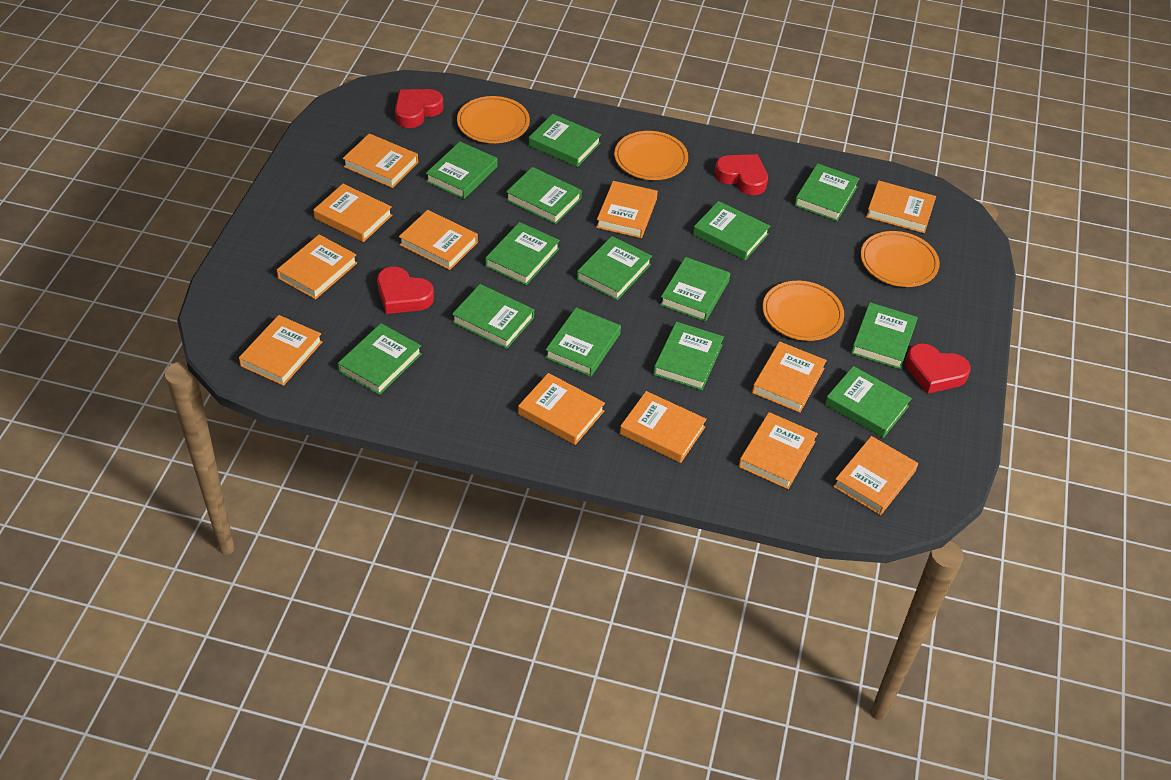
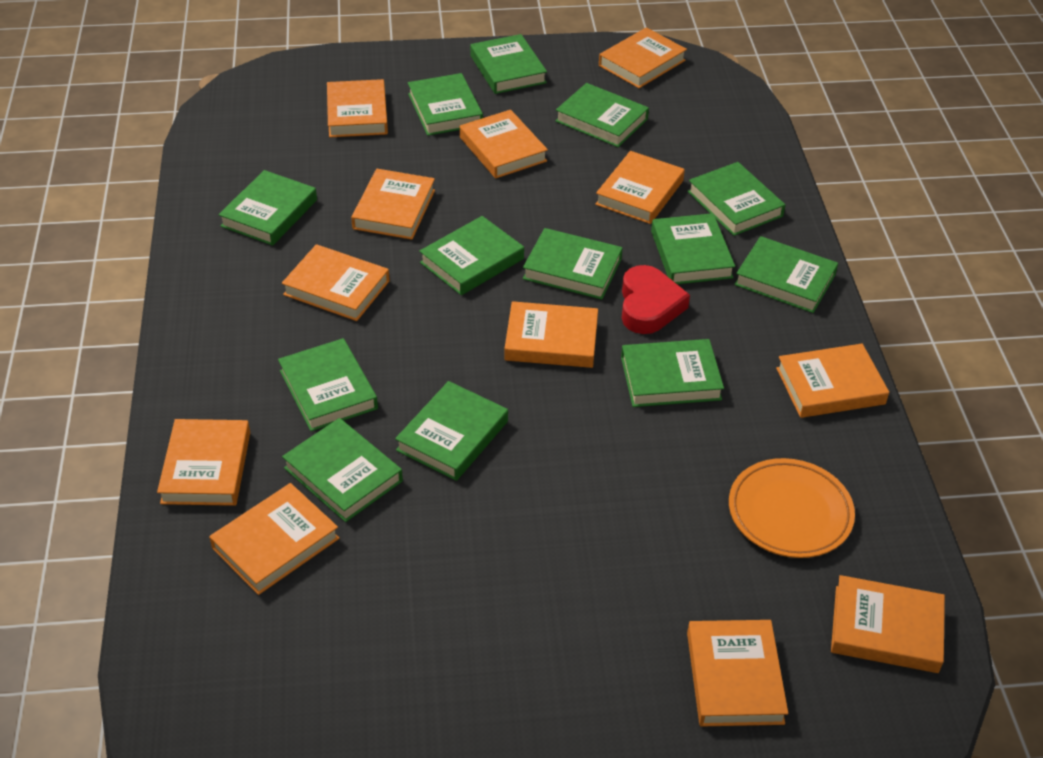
green book: [338,323,422,395] [426,142,497,199] [452,284,534,349] [485,222,560,285] [506,167,582,224] [529,114,601,167] [545,308,621,377] [577,236,652,300] [653,322,724,390] [660,257,730,322] [693,201,770,260] [794,163,860,221] [825,366,912,438] [851,302,918,369] = 14 -> [218,170,317,246] [278,338,378,431] [282,418,403,522] [395,381,508,481] [408,73,483,136] [419,216,524,295] [470,34,547,94] [523,228,623,300] [555,83,649,147] [621,339,724,407] [651,213,735,284] [688,162,785,236] [734,236,838,313] = 13
orange plate: [457,96,530,143] [614,131,688,180] [763,281,844,341] [861,231,940,287] = 4 -> [729,458,855,558] = 1
red heart: [377,267,434,314] [395,89,444,128] [715,154,768,195] [905,343,971,394] = 4 -> [622,265,690,334] = 1

